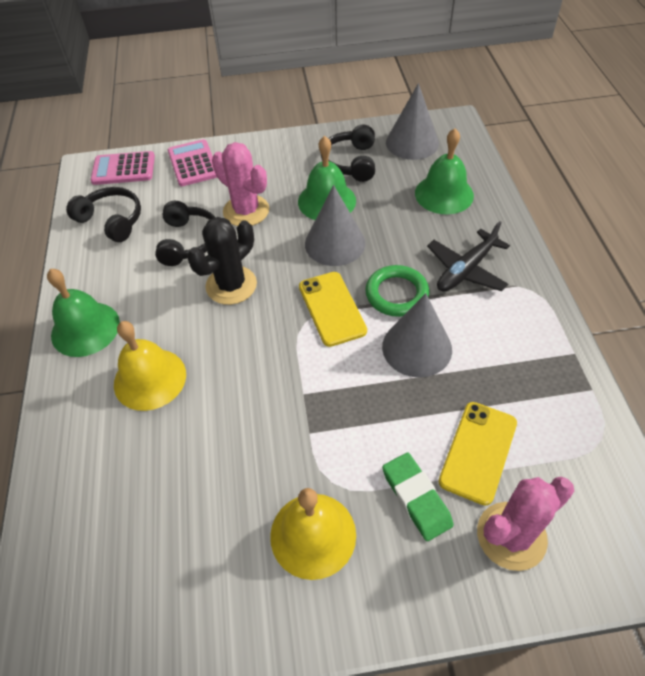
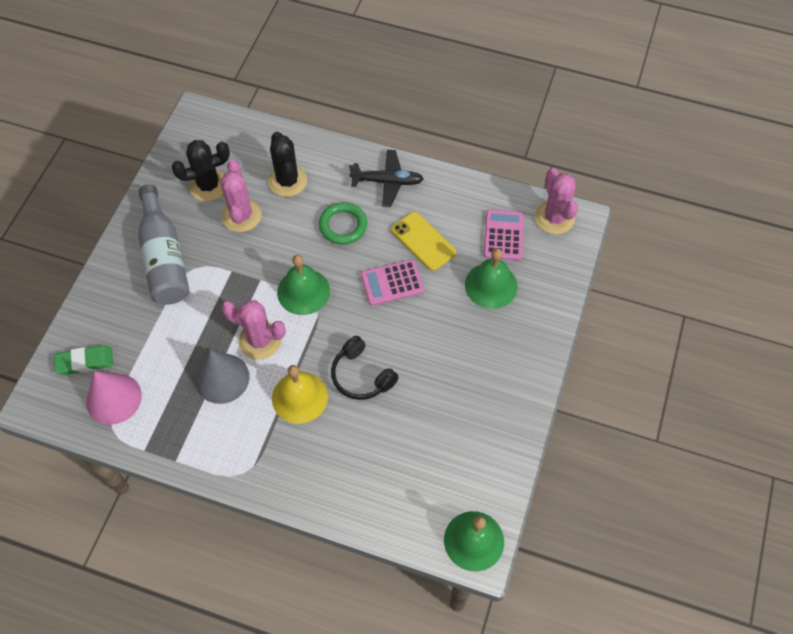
black cactus: [187,217,257,305] = 1 -> [171,140,230,201] [268,132,307,197] = 2
black headphones: [66,187,141,242] [155,201,216,266] [321,125,375,182] = 3 -> [331,336,399,400] = 1
grey bottle: none = 0 -> [138,184,189,305] = 1
grey cone: [305,185,365,266] [382,293,452,378] [386,83,439,160] = 3 -> [195,350,250,404] = 1
pink cactus: [212,142,269,226] [477,477,574,571] = 2 -> [220,160,262,232] [221,300,286,360] [535,168,578,234] = 3
pink cone: none = 0 -> [86,371,142,425] = 1
yellow bell: [114,321,186,411] [270,488,356,580] = 2 -> [272,365,328,424] = 1
yellow phone: [299,272,367,347] [438,402,517,506] = 2 -> [391,212,456,271] = 1

